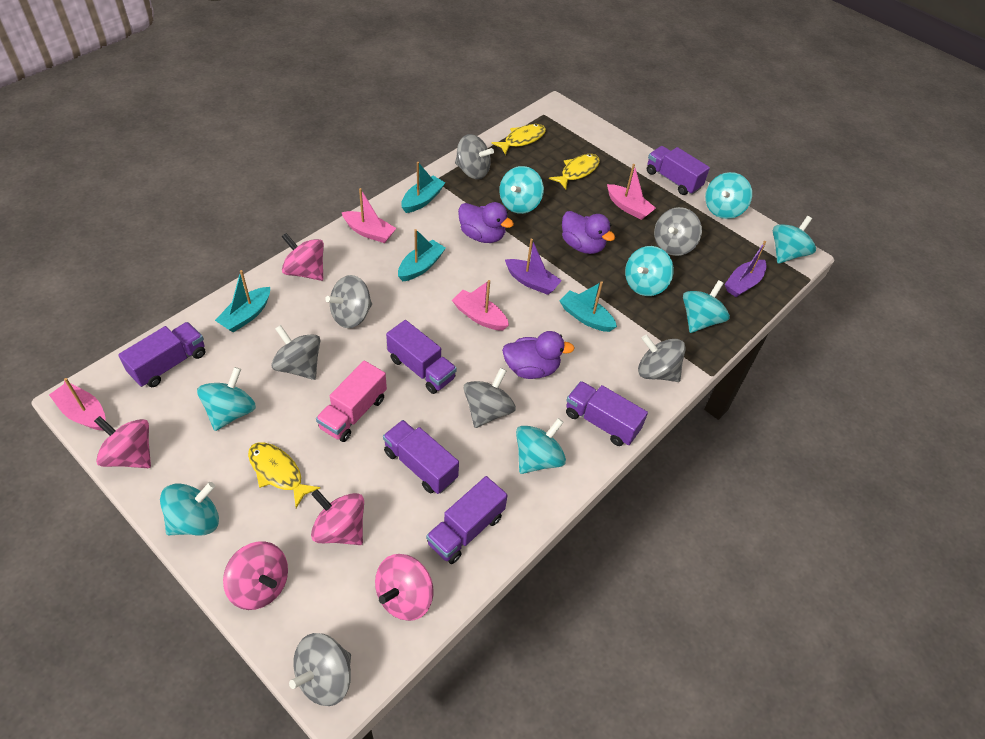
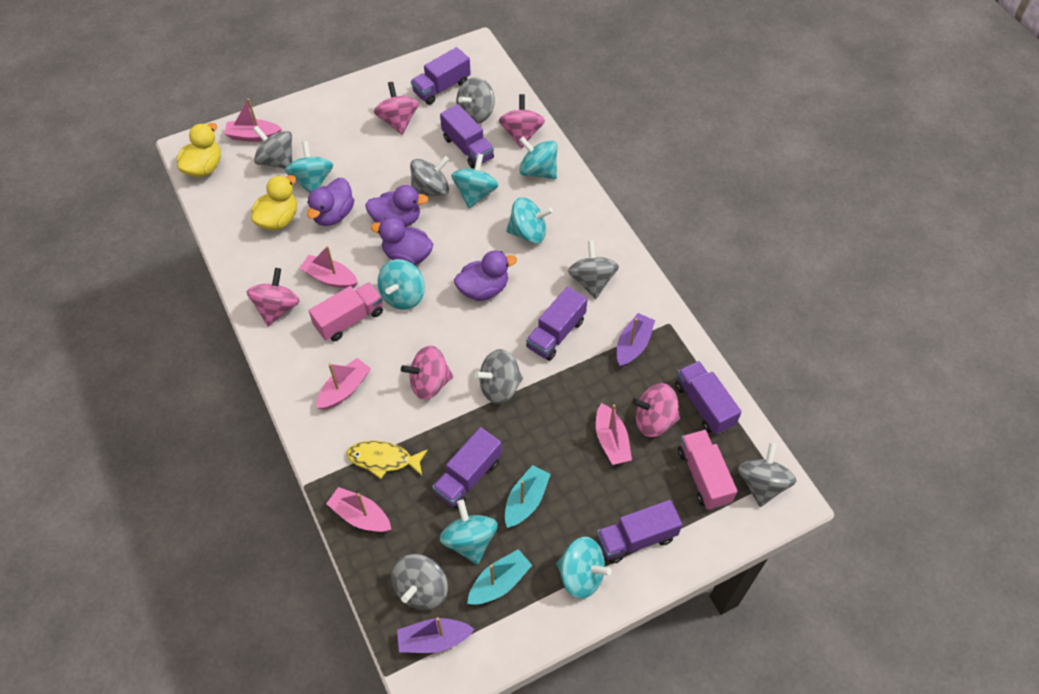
pink boat: [49,378,106,430] [342,188,396,243] [452,280,509,331] [607,164,656,220] = 4 -> [224,98,282,142] [300,246,358,288] [317,358,371,410] [326,487,391,532] [596,403,632,465] = 5
pink truck: [316,361,387,442] = 1 -> [309,282,383,341] [678,430,737,510] = 2
purple duck: [458,202,514,243] [502,331,575,379] [562,211,615,254] = 3 -> [307,178,354,226] [365,185,428,227] [371,217,433,265] [454,251,517,301] = 4
turquoise boat: [215,270,270,332] [398,229,446,281] [401,162,445,213] [559,281,617,332] = 4 -> [467,549,532,605] [505,465,551,528] = 2
turquoise spinning top: [160,482,219,536] [197,367,256,431] [499,166,544,214] [516,418,566,474] [625,246,674,296] [683,280,730,333] [705,172,752,219] [773,216,816,264] = 8 -> [285,141,333,193] [378,259,425,310] [440,500,498,565] [451,154,499,208] [506,197,553,244] [519,137,557,179] [556,537,612,599] = 7
yellow duck: none = 0 -> [177,123,221,177] [251,175,297,230] = 2
yellow fish: [248,443,320,508] [491,124,546,155] [549,154,600,189] = 3 -> [347,441,428,479] = 1

